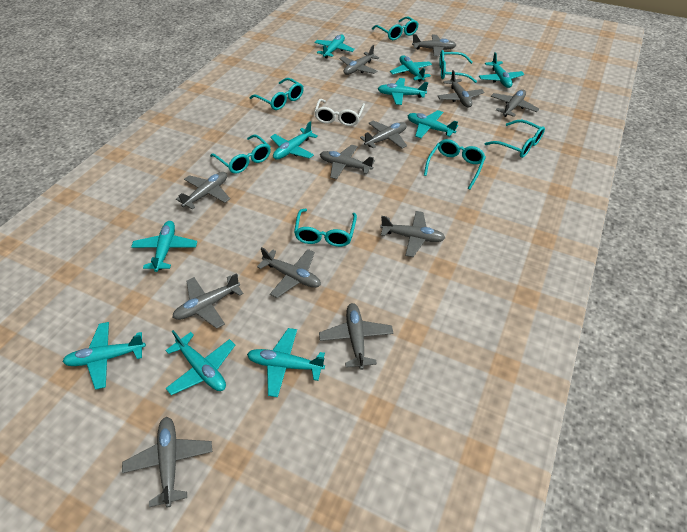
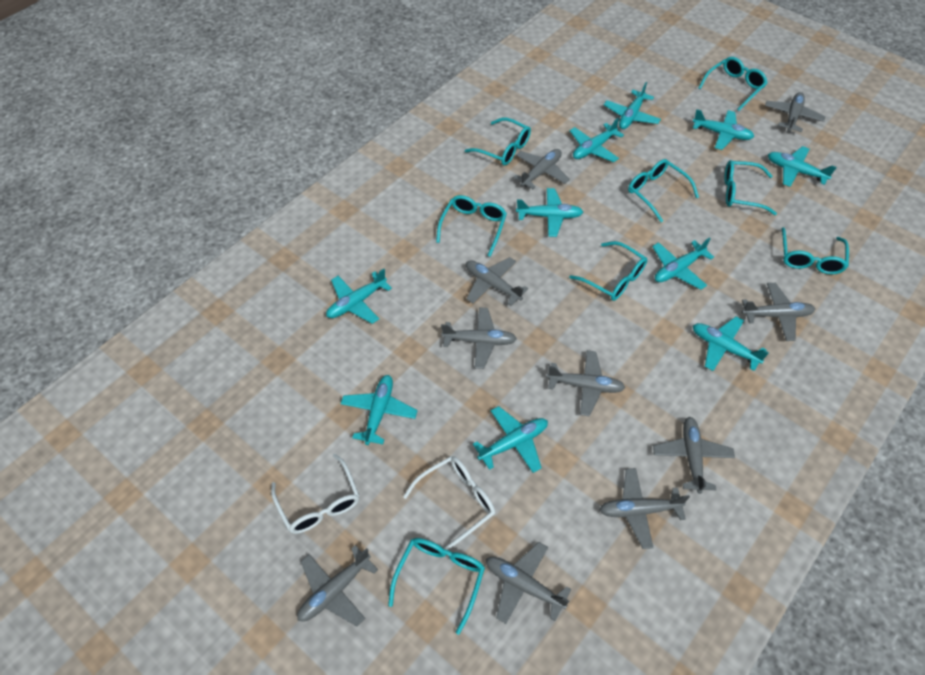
grey plane: [122,417,212,507] [172,273,244,329] [176,172,230,210] [257,247,321,298] [319,303,393,370] [320,145,375,179] [339,45,379,75] [360,120,407,148] [380,211,445,257] [412,34,456,56] [438,70,484,108] [491,89,539,117] = 12 -> [297,545,378,627] [441,307,517,369] [466,257,528,306] [486,542,572,624] [513,149,570,189] [547,350,626,417] [599,468,690,549] [653,417,735,494] [742,283,815,341] [765,92,825,132] = 10
turquoise glasses: [210,134,271,174] [250,78,303,110] [294,209,357,247] [372,17,419,40] [424,139,486,190] [439,50,477,83] [485,120,545,158] = 7 -> [388,538,485,635] [436,195,507,256] [465,118,531,165] [569,241,647,301] [628,159,699,222] [699,57,768,111] [724,160,777,215] [781,227,849,274] = 8
white glasses: [314,99,365,126] = 1 -> [271,454,360,534] [403,456,495,550] = 2

